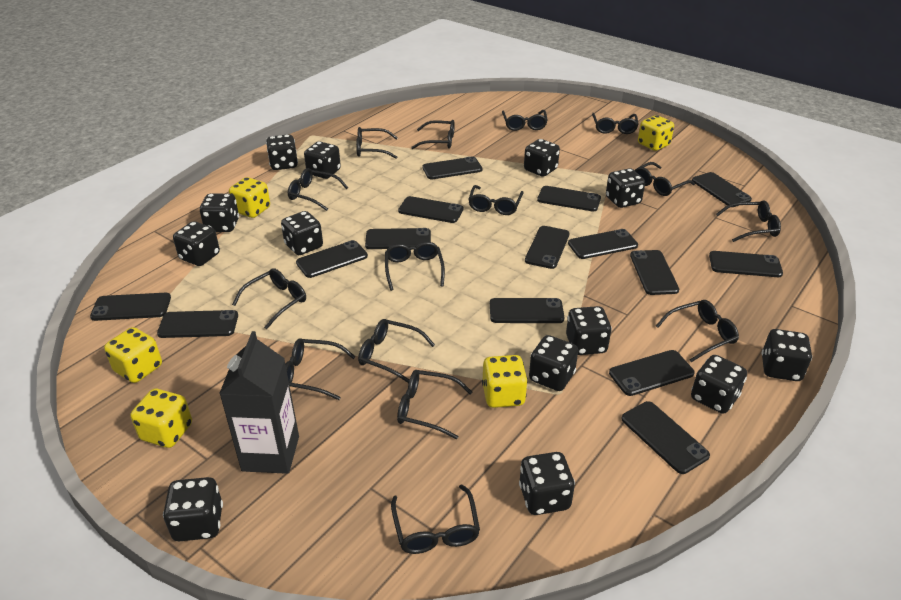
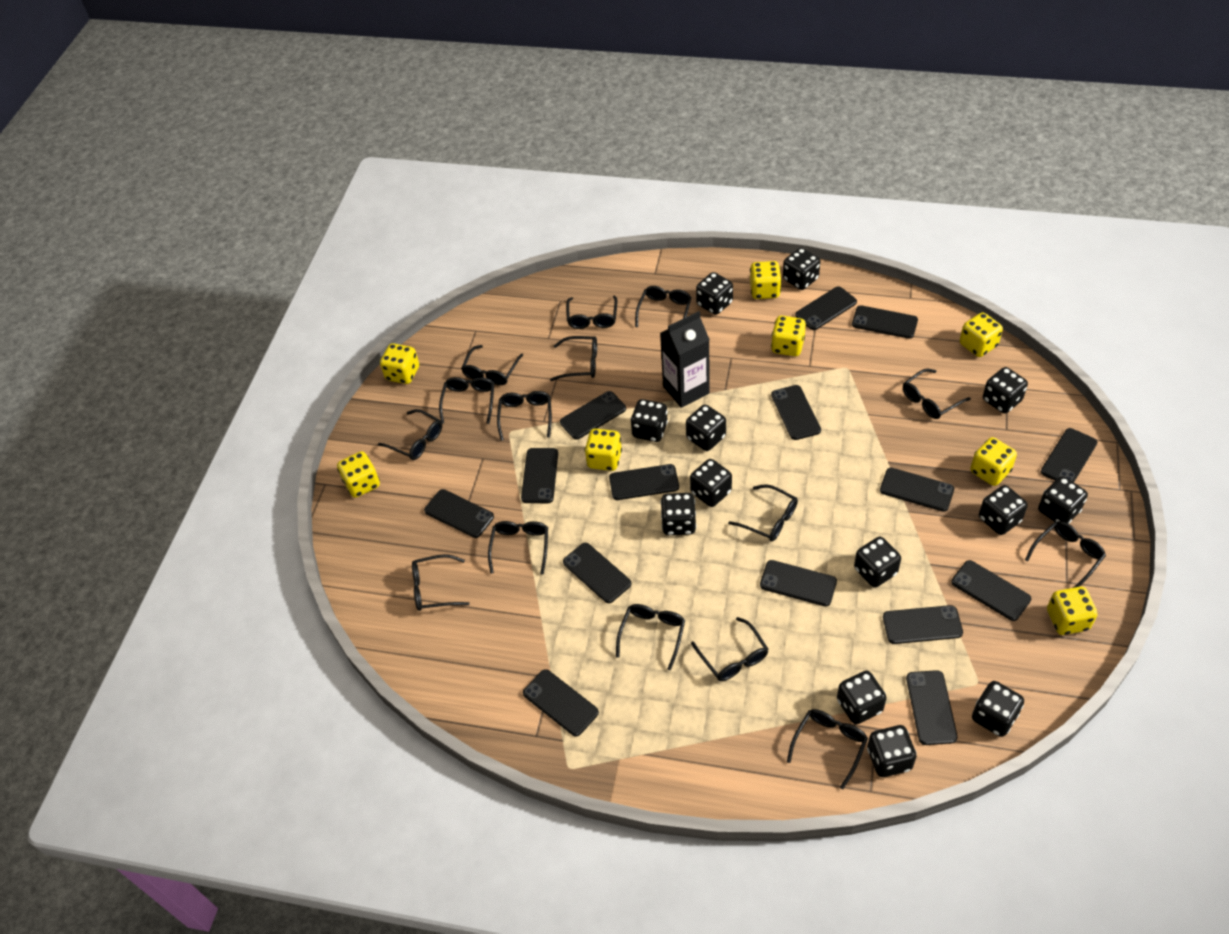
yellow dice: [104,327,162,383] [130,389,192,448] [229,177,270,218] [482,355,528,408] [638,115,674,151] = 5 -> [337,451,380,498] [380,343,419,384] [585,429,622,471] [750,261,782,299] [771,316,806,356] [960,312,1003,357] [970,437,1017,486] [1047,587,1098,635] = 8

